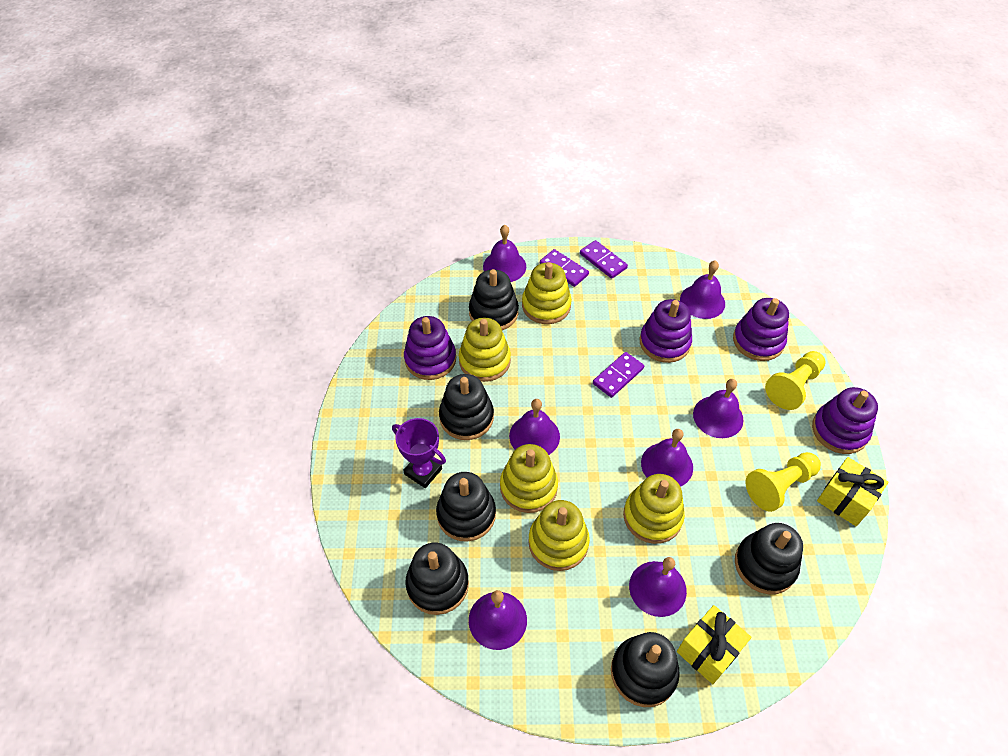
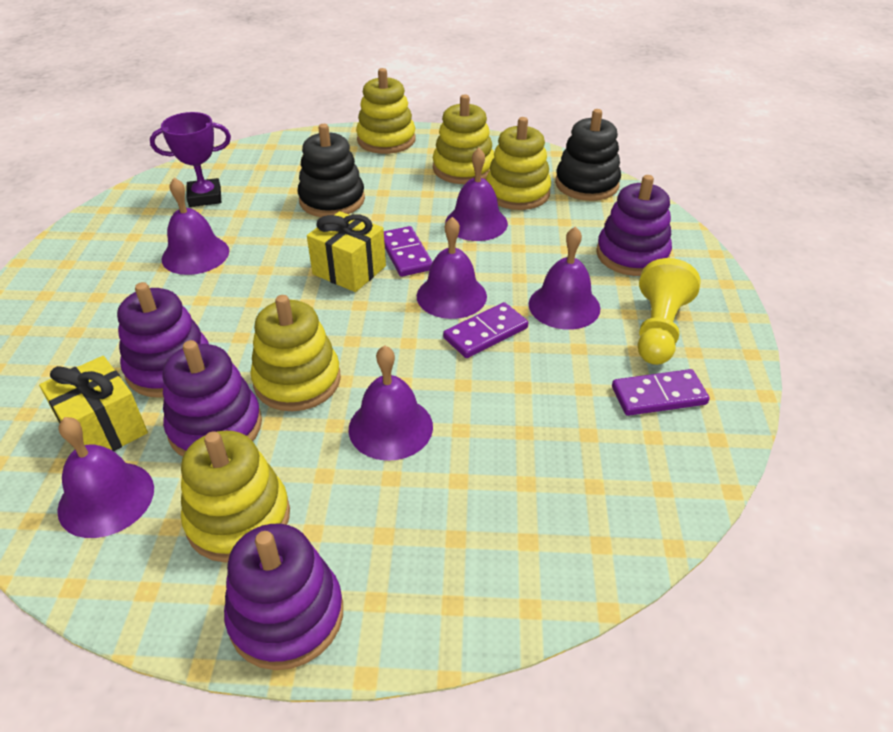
black stacking toy: [405,542,469,615] [436,472,496,542] [439,374,494,440] [469,269,519,330] [611,632,680,707] [735,523,803,594] = 6 -> [297,124,365,217] [555,109,621,201] = 2
purple bell: [469,590,527,650] [483,225,526,282] [509,399,560,455] [629,557,687,617] [641,429,693,487] [680,260,725,319] [693,379,743,438] = 7 -> [57,417,154,538] [162,178,229,275] [349,345,433,461] [417,217,487,319] [445,148,508,241] [529,226,601,330] = 6
yellow pawn: [746,452,821,512] [765,351,825,410] = 2 -> [638,258,700,365] = 1

